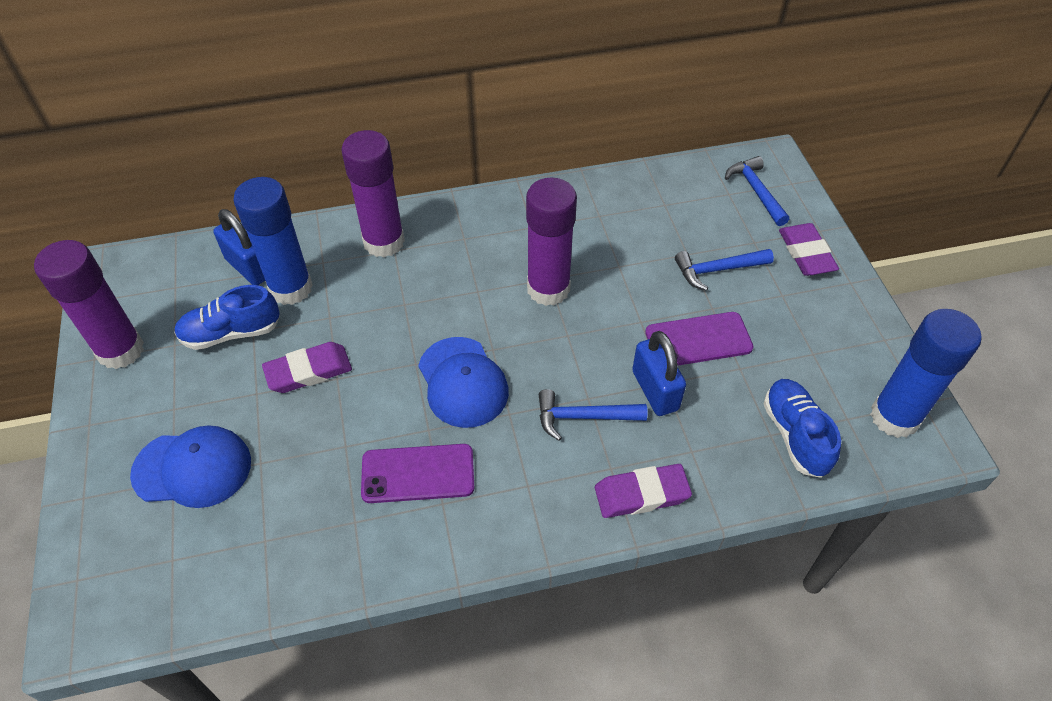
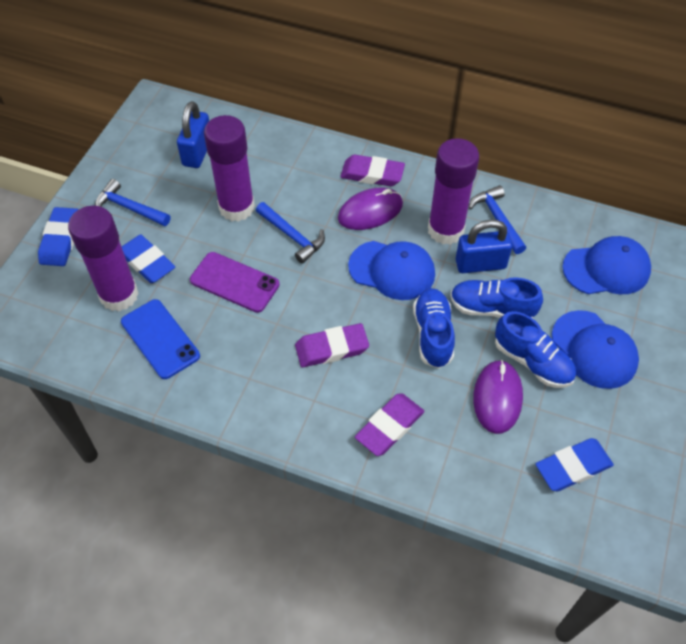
blue cap: [130,425,251,508] [418,337,509,428] = 2 -> [348,241,435,300] [552,310,639,389] [562,236,651,294] = 3
blue eraser: none = 0 -> [38,207,79,266] [121,235,175,283] [536,438,614,491] = 3
blue glue stick: [233,177,313,305] [870,309,981,438] = 2 -> none = 0
blue phone: none = 0 -> [121,299,200,379] = 1
blue shoe: [174,285,280,350] [764,379,841,478] = 2 -> [413,288,455,369] [450,277,543,318] [495,311,576,388] = 3
purple mouse: none = 0 -> [338,188,403,230] [473,360,523,434] = 2
purple phone: [361,444,474,503] [645,312,753,366] = 2 -> [190,252,280,313] = 1

